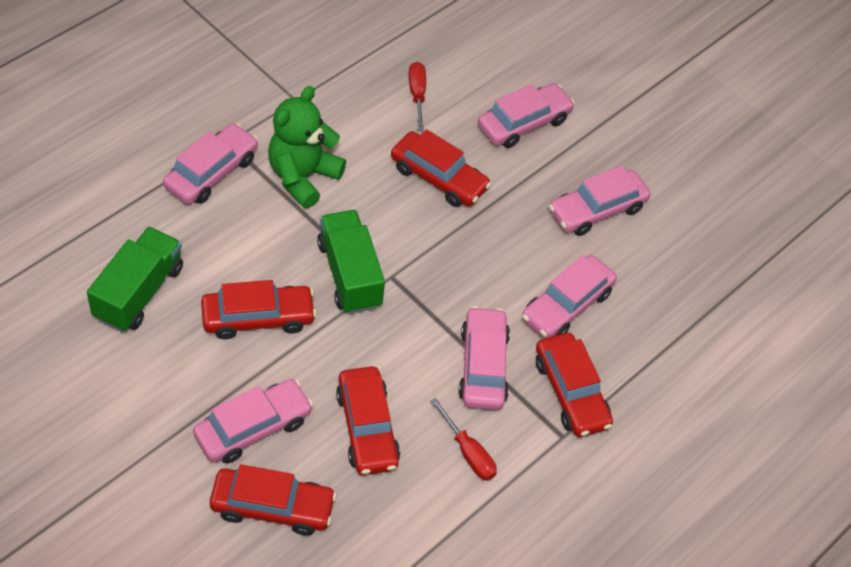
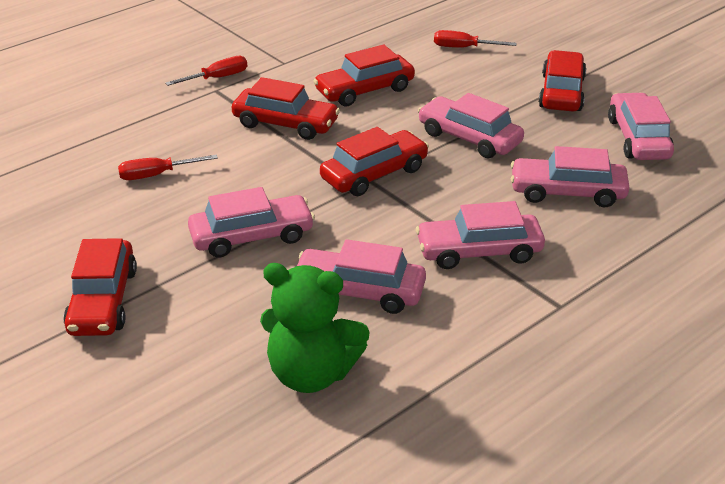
green truck: [87,227,183,332] [317,210,385,314] = 2 -> none = 0
red screwdriver: [409,62,426,131] [431,398,497,481] = 2 -> [118,154,218,180] [165,56,247,86] [434,30,517,48] = 3

